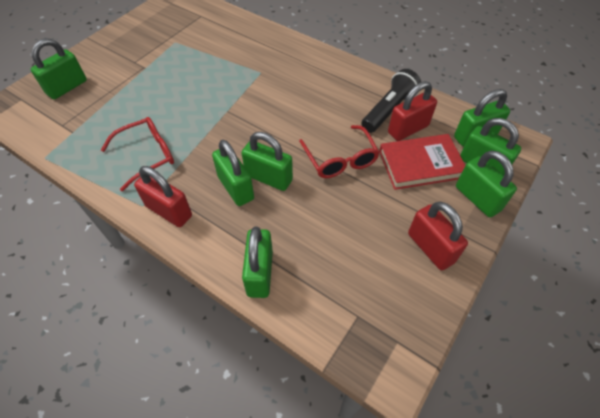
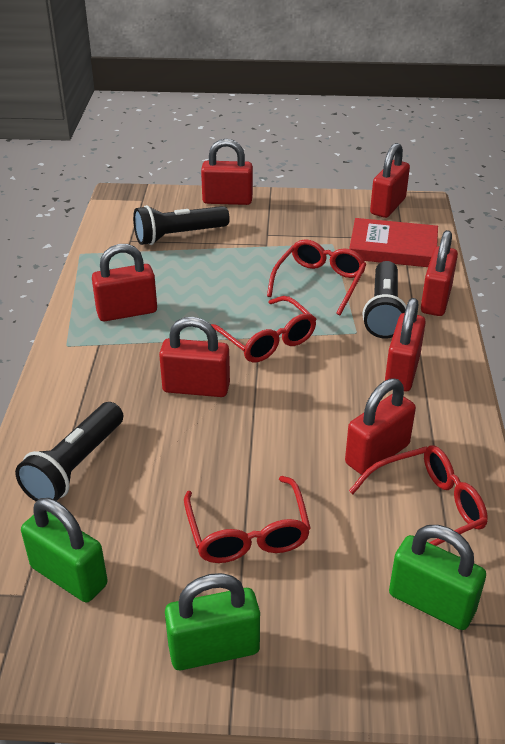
black flashlight: [361,69,421,133] = 1 -> [15,402,123,501] [133,205,230,245] [363,261,406,338] = 3
green padlock: [31,38,87,99] [212,140,254,206] [242,132,293,191] [242,227,273,298] [454,89,510,147] [456,150,517,217] [460,118,521,175] = 7 -> [21,498,108,602] [165,573,260,670] [389,525,486,630] = 3
red glasses: [101,117,174,191] [299,125,380,178] = 2 -> [184,476,311,563] [211,296,317,363] [267,239,366,315] [349,445,488,546] = 4
red padlock: [134,166,192,227] [388,81,437,141] [408,202,468,270] = 3 -> [92,244,157,321] [159,317,230,397] [201,139,253,205] [345,378,416,475] [370,143,410,218] [385,298,426,392] [421,230,458,316] = 7

